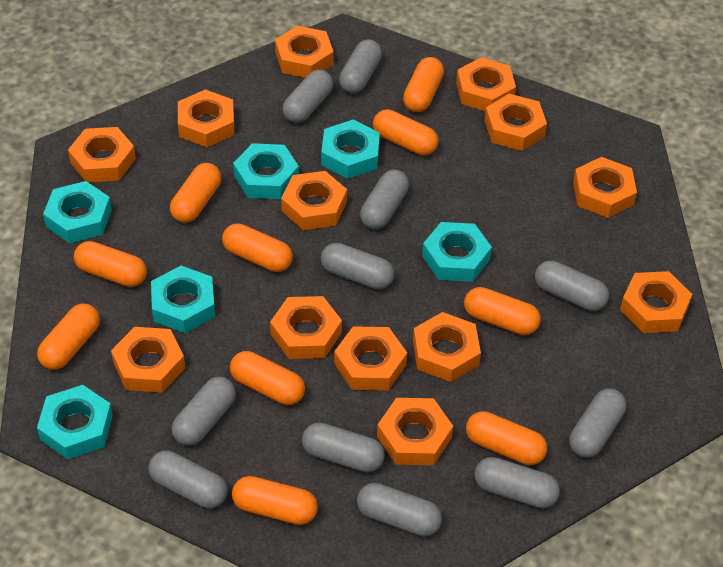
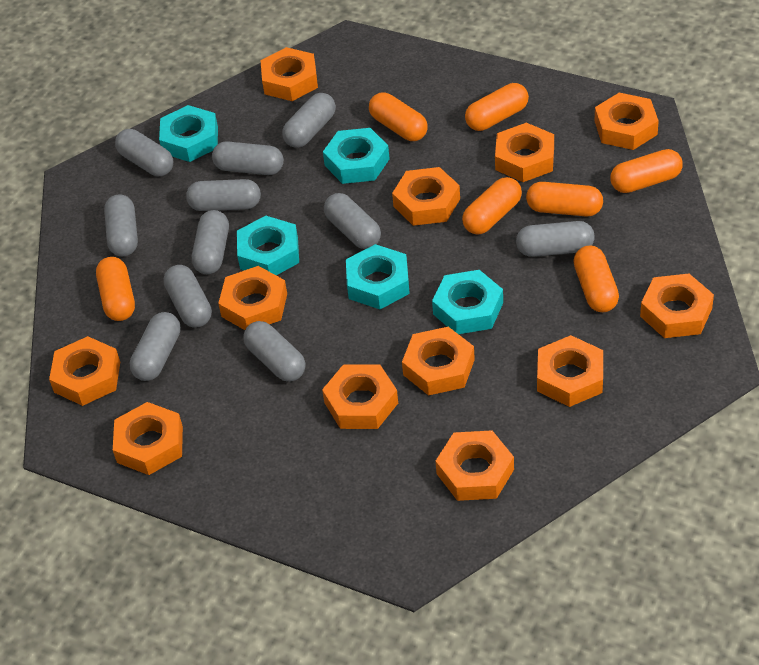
orange capsule: [37,303,100,370] [74,241,147,287] [170,163,221,223] [222,224,293,272] [230,351,305,405] [232,476,318,525] [373,109,438,156] [403,57,444,112] [464,287,541,335] [466,411,547,465] = 10 -> [96,257,135,321] [369,92,428,141] [462,177,522,234] [465,83,529,131] [526,182,603,216] [573,246,619,312] [610,149,683,193] = 7
orange nut: [68,127,136,182] [111,327,185,393] [178,89,235,147] [270,296,342,359] [275,26,334,78] [281,171,347,230] [334,326,407,391] [377,398,453,465] [413,312,481,382] [456,57,516,111] [484,94,547,151] [573,157,637,218] [620,271,692,333] = 13 -> [49,336,120,406] [113,402,183,475] [218,266,287,330] [260,47,318,101] [322,364,398,429] [392,167,460,226] [402,327,475,396] [435,430,514,501] [495,123,554,182] [537,335,603,407] [595,92,659,150] [640,273,714,338] = 12
turquoise nut: [37,385,113,459] [43,181,112,243] [151,266,215,333] [233,143,299,199] [321,120,380,179] [422,222,492,282] = 6 -> [159,105,218,162] [237,216,299,275] [323,128,390,184] [346,244,410,309] [432,270,503,334] = 5

